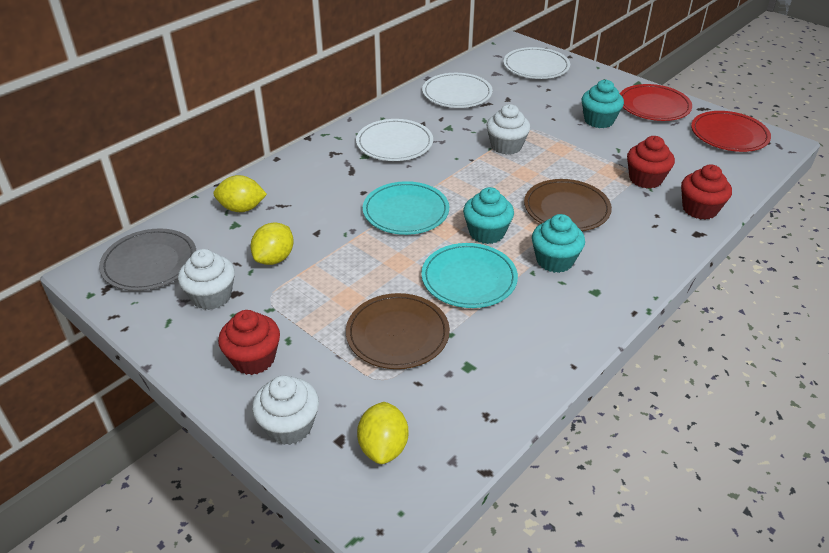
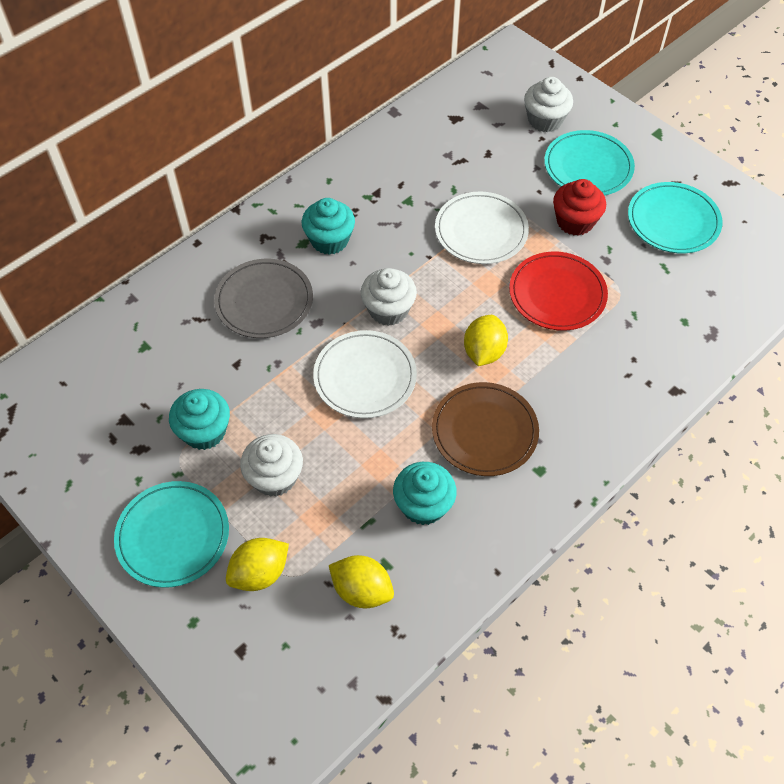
brown plate: [346,293,450,369] [524,179,612,231] = 2 -> [432,382,539,476] = 1
red cupcake: [218,310,280,375] [627,136,675,188] [681,164,732,220] = 3 -> [553,179,606,236] = 1
red plate: [620,84,692,121] [691,111,771,152] = 2 -> [509,252,608,331] = 1
turquoise plate: [363,181,449,235] [421,243,518,308] = 2 -> [114,481,229,588] [544,130,635,196] [628,182,722,253] = 3
white plate: [356,119,433,161] [422,73,493,108] [503,47,570,79] = 3 -> [313,330,417,418] [435,191,529,264] = 2

